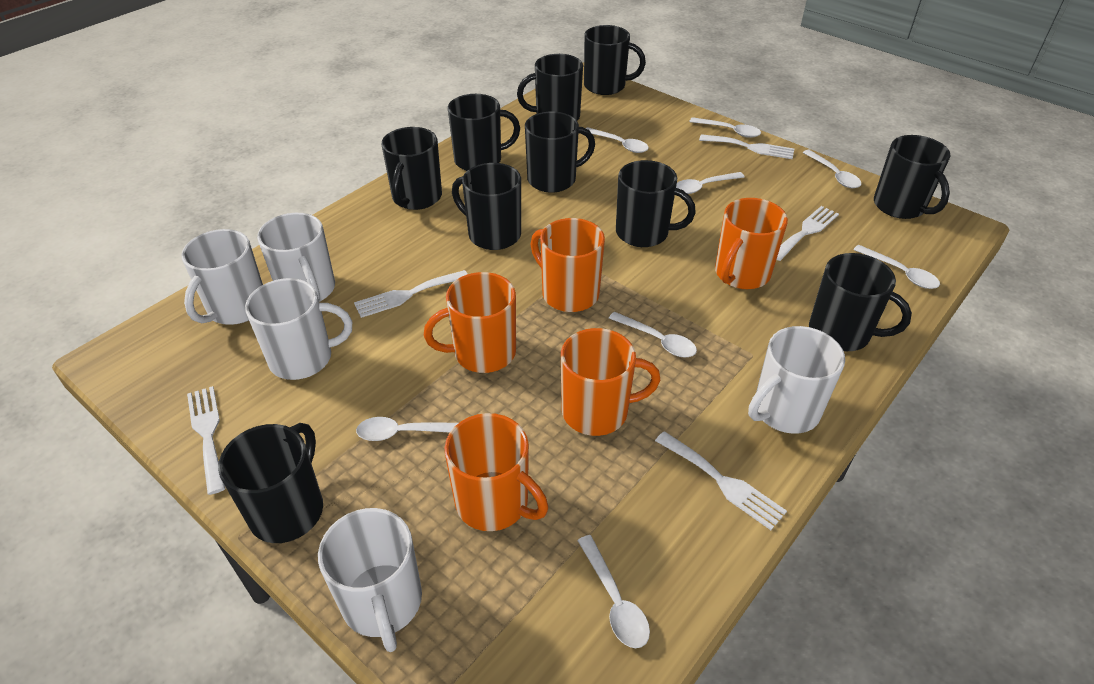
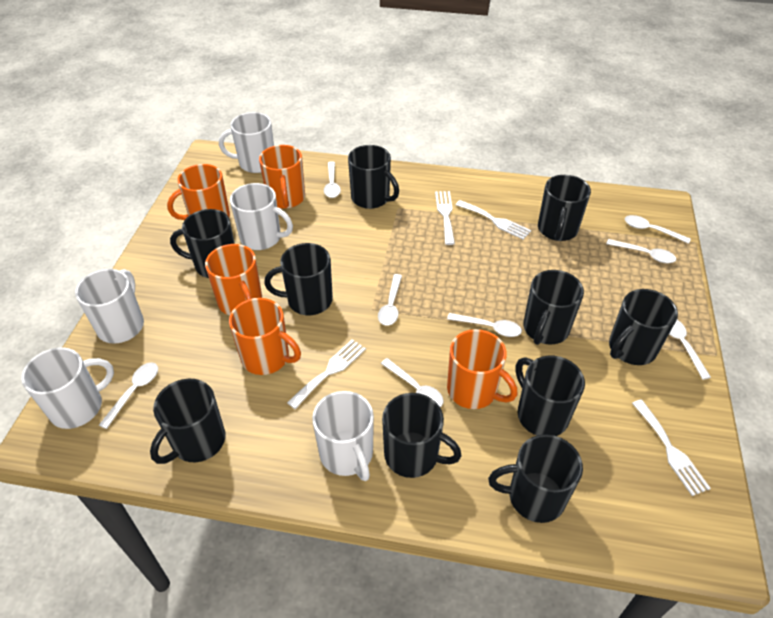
white fork: [187,386,226,495] [354,270,467,318] [655,431,787,530] [699,134,794,159] [776,206,839,261] = 5 -> [287,339,366,409] [435,191,455,245] [456,200,531,240] [632,399,711,496] = 4

